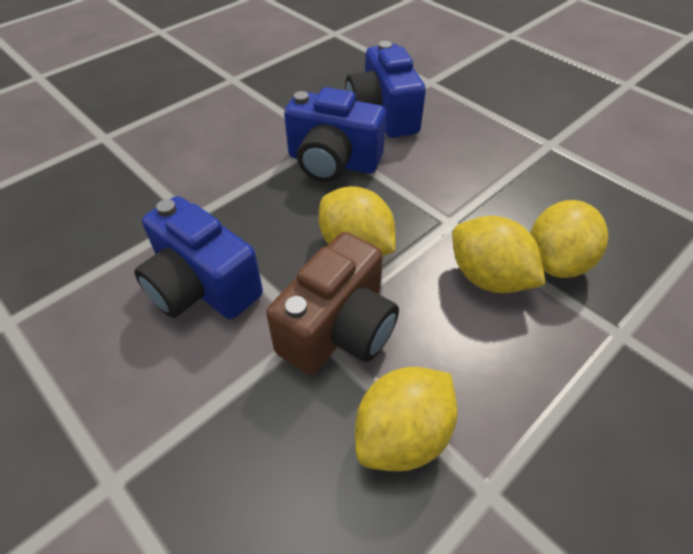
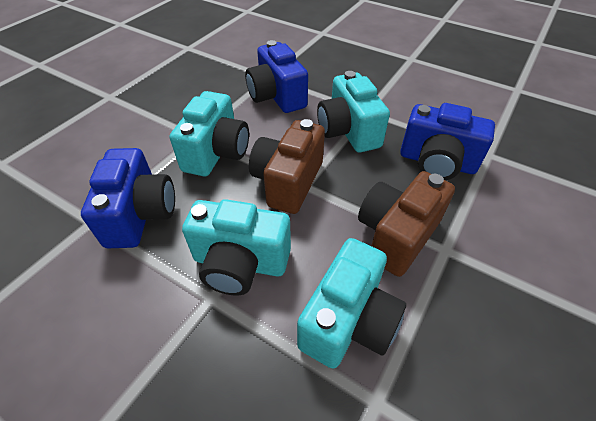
brown camera: [266,232,399,375] = 1 -> [249,119,325,214] [358,171,455,277] = 2
turquoise camera: none = 0 -> [170,91,249,176] [182,199,291,295] [297,238,406,369] [317,71,390,152] = 4
yellow lemon: [318,186,396,256] [355,367,458,471] [452,216,546,293] [530,200,608,278] = 4 -> none = 0

